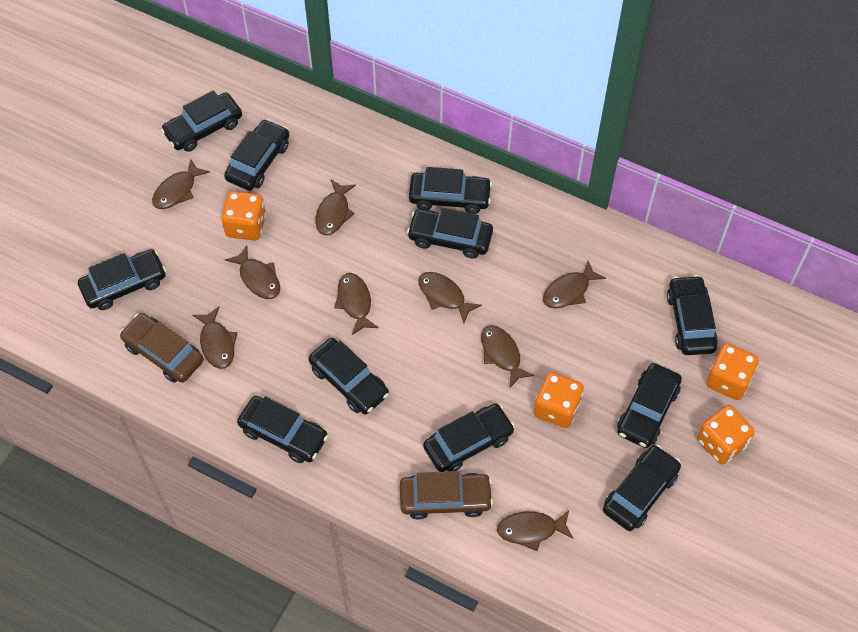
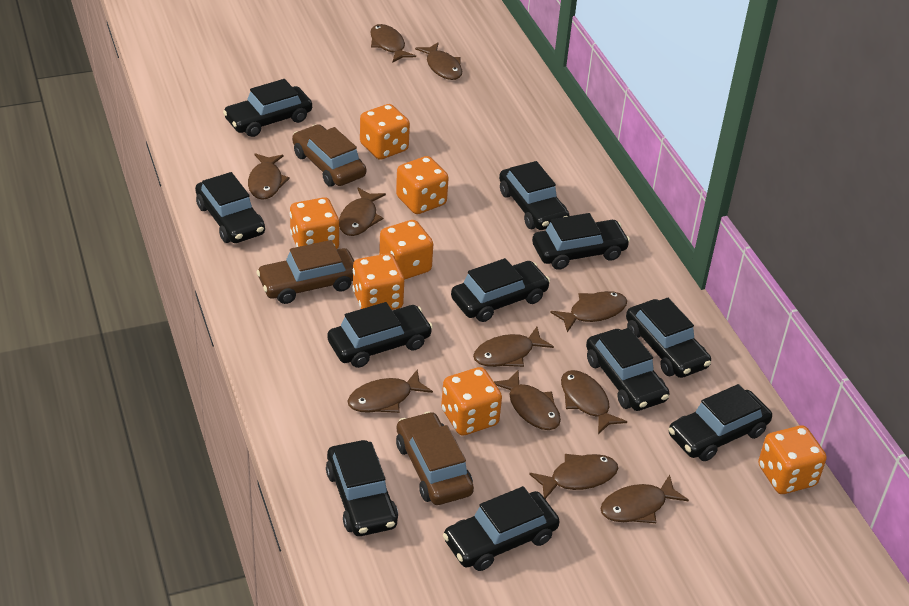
brown car: [120,313,204,383] [400,471,493,520] = 2 -> [257,240,354,304] [292,124,366,187] [396,411,474,505] = 3
brown fish: [152,158,210,209] [192,307,237,369] [225,246,280,299] [315,179,356,235] [334,273,379,335] [418,272,482,323] [481,325,534,388] [497,510,574,551] [543,261,606,308] = 9 -> [248,153,290,200] [339,187,386,236] [347,369,433,413] [370,24,416,62] [415,42,462,80] [473,327,554,367] [494,371,561,430] [529,454,618,499] [550,291,627,332] [561,370,627,434] [600,475,689,523] = 11
orange dice: [221,191,266,241] [534,372,584,428] [697,405,755,464] [706,343,759,400] = 4 -> [290,197,340,249] [352,254,404,310] [360,104,410,160] [379,220,433,280] [396,156,449,214] [441,367,502,436] [758,425,827,494] = 7

